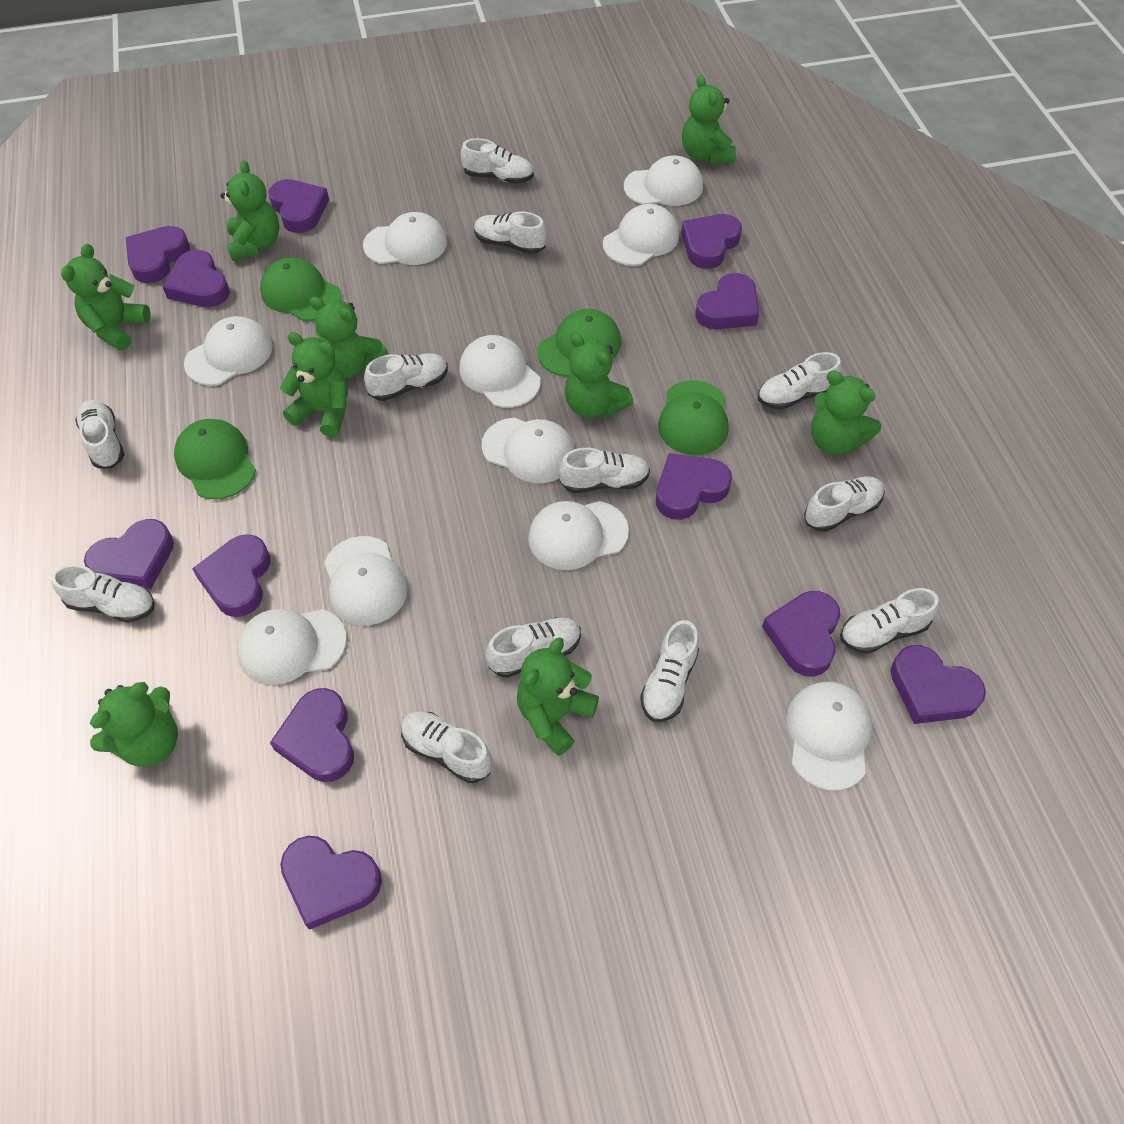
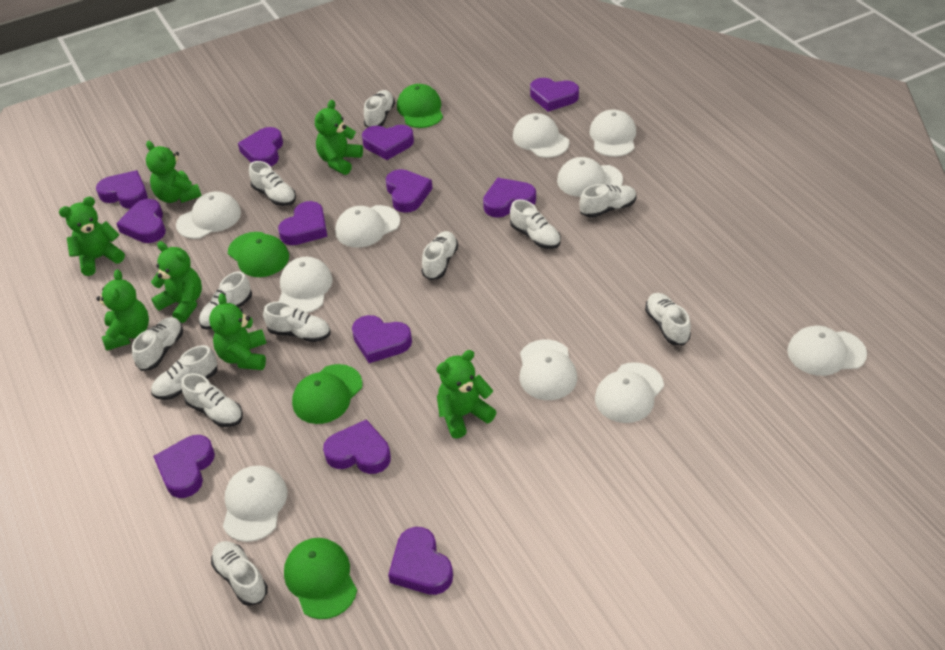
green teddy bear: [61,244,150,351] [90,682,178,767] [220,160,280,261] [280,332,348,437] [309,296,388,378] [517,637,599,756] [565,333,633,418] [682,75,736,164] [811,371,881,454] = 9 -> [59,197,125,276] [96,269,149,351] [146,141,202,203] [151,241,202,323] [209,293,267,370] [315,100,363,175] [437,350,496,439] = 7

